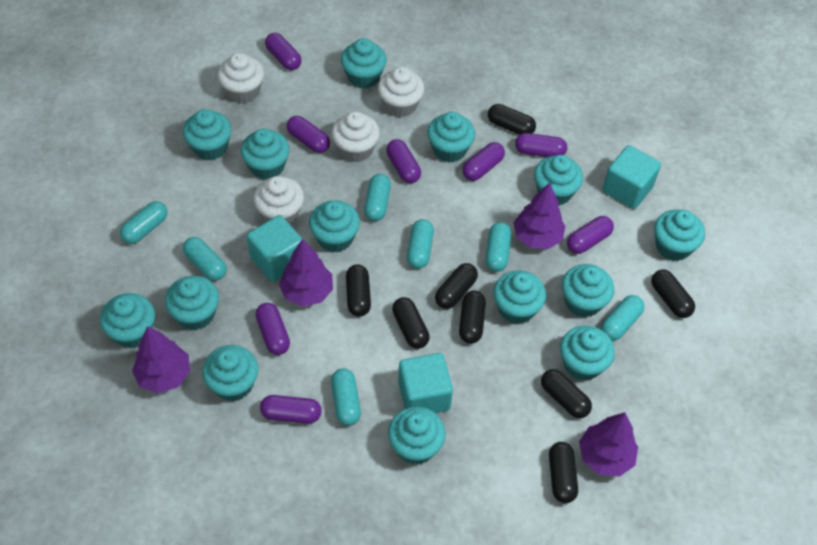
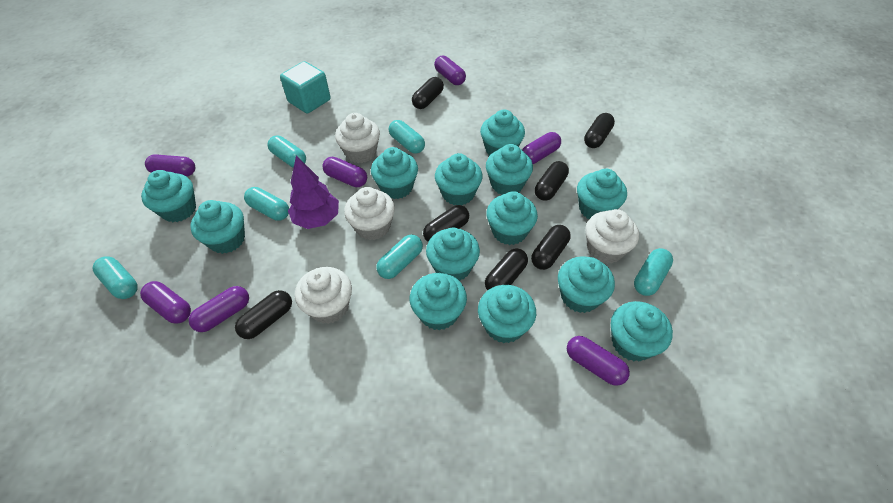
black capsule: [346,264,371,317] [392,297,430,349] [435,263,478,309] [459,290,486,344] [488,104,536,135] [541,369,592,418] [549,442,578,503] [651,270,695,318] = 8 -> [235,290,292,339] [412,77,444,109] [423,205,469,242] [485,248,528,291] [531,225,571,270] [535,161,569,201] [584,113,615,148] = 7
purple capsule: [255,303,290,355] [260,395,322,424] [265,33,301,70] [287,116,330,153] [386,139,421,183] [463,142,505,181] [515,133,567,157] [567,216,614,254] = 8 -> [140,281,191,324] [145,154,195,177] [189,286,249,332] [322,157,367,187] [434,56,466,85] [522,132,561,164] [567,336,630,386] = 7
purple tree: [132,326,190,393] [279,239,333,307] [513,182,565,249] [579,412,638,477] = 4 -> [288,156,339,229] = 1
turquoise capsule: [120,201,168,244] [183,237,227,281] [331,368,361,426] [364,174,391,221] [407,219,434,269] [486,222,511,272] [601,295,644,341] = 7 -> [93,256,138,299] [244,187,289,221] [267,135,306,168] [377,234,423,279] [389,120,425,154] [634,248,673,296] = 6
turquoise cube: [247,215,302,282] [398,353,453,413] [602,145,661,209] = 3 -> [280,61,331,114] = 1
turquoise cupcake: [100,293,155,348] [165,276,219,330] [183,109,232,160] [202,345,259,401] [241,128,290,180] [309,201,360,253] [341,38,387,89] [388,406,446,465] [427,112,475,163] [493,270,546,324] [534,155,583,206] [560,325,615,381] [562,264,614,318] [654,209,705,261] = 14 -> [141,170,196,222] [190,200,245,254] [371,147,418,199] [410,273,467,330] [426,227,480,281] [435,153,483,205] [478,285,536,343] [480,109,525,156] [486,144,533,195] [486,191,538,245] [558,256,615,313] [577,169,627,219] [611,301,673,362] = 13

